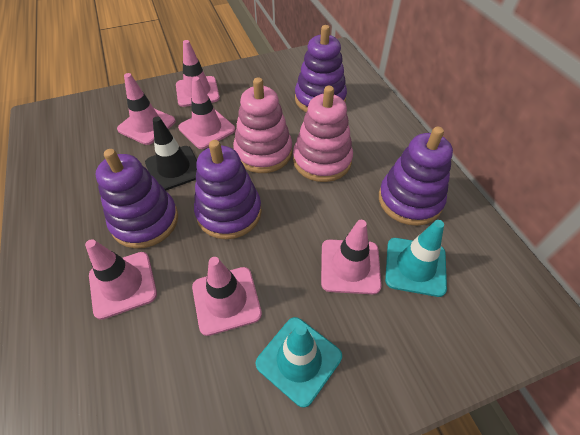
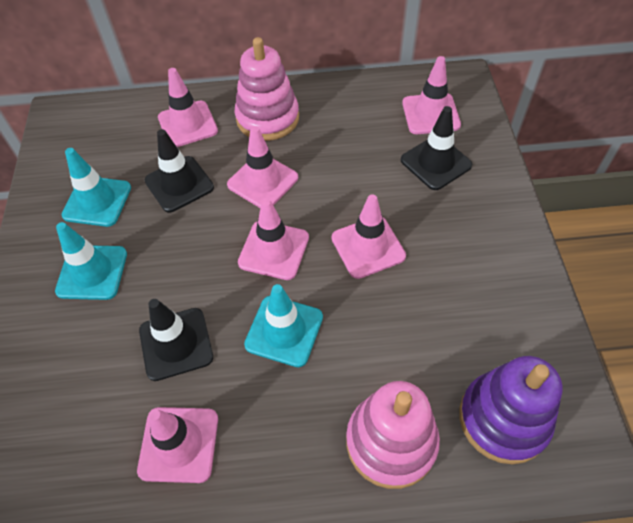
black traffic cone: [145,116,197,190] = 1 -> [139,299,213,381] [145,129,214,213] [401,106,472,190] = 3
purple stacking toy: [96,149,178,249] [194,140,262,239] [295,25,347,112] [379,127,453,226] = 4 -> [459,356,562,464] = 1
turquoise traffic cone: [255,317,342,408] [385,220,447,297] = 2 -> [55,222,127,300] [62,148,131,227] [244,284,323,367] = 3

